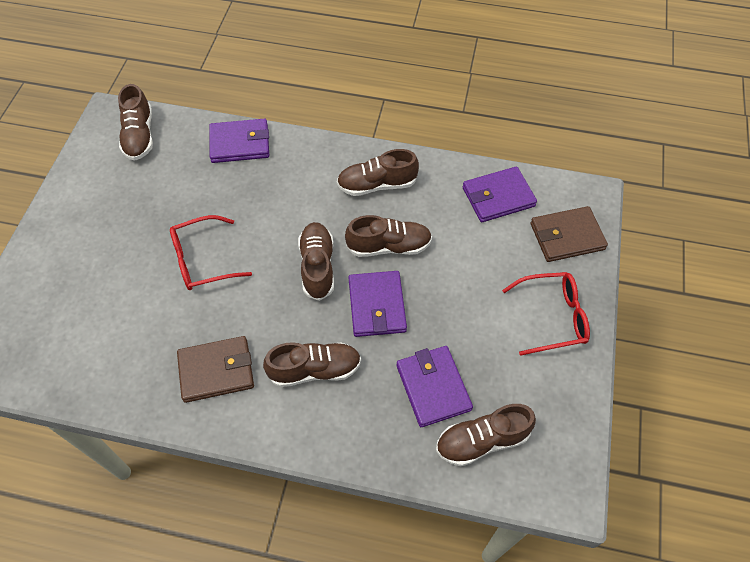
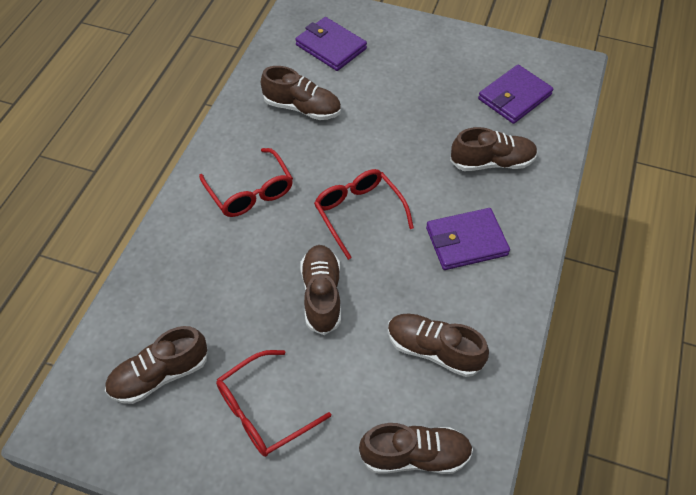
brown wallet: [177,336,254,403] [531,206,608,262] = 2 -> none = 0
purple wallet: [209,119,269,163] [348,271,407,337] [396,346,473,427] [462,166,537,222] = 4 -> [295,17,367,71] [426,208,510,270] [478,65,553,124] = 3
red glasses: [170,215,252,290] [502,272,590,356] = 2 -> [199,148,293,217] [216,350,331,457] [314,169,414,260] = 3

